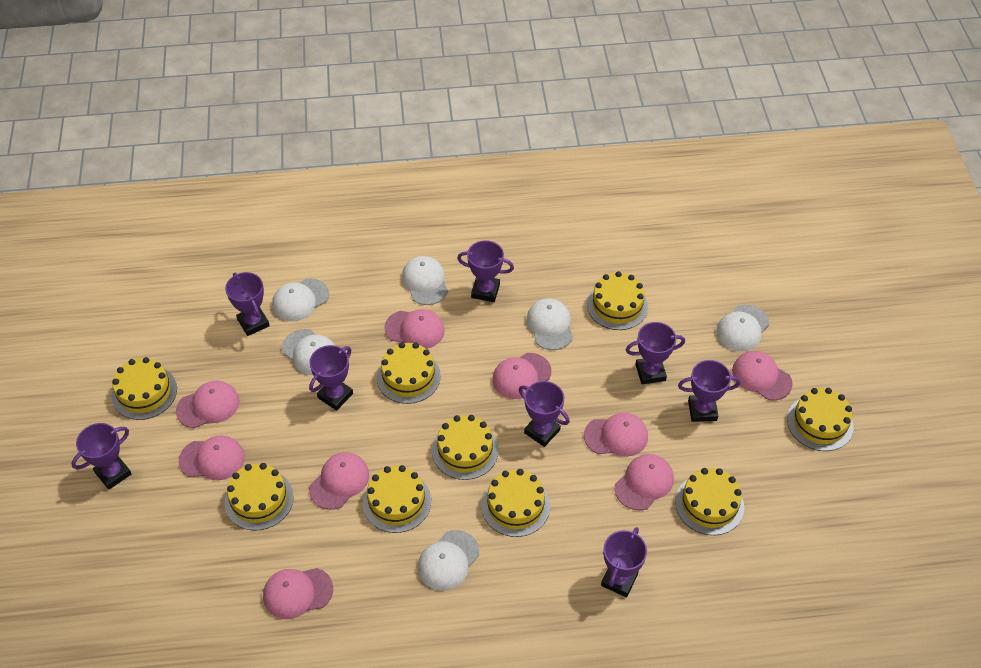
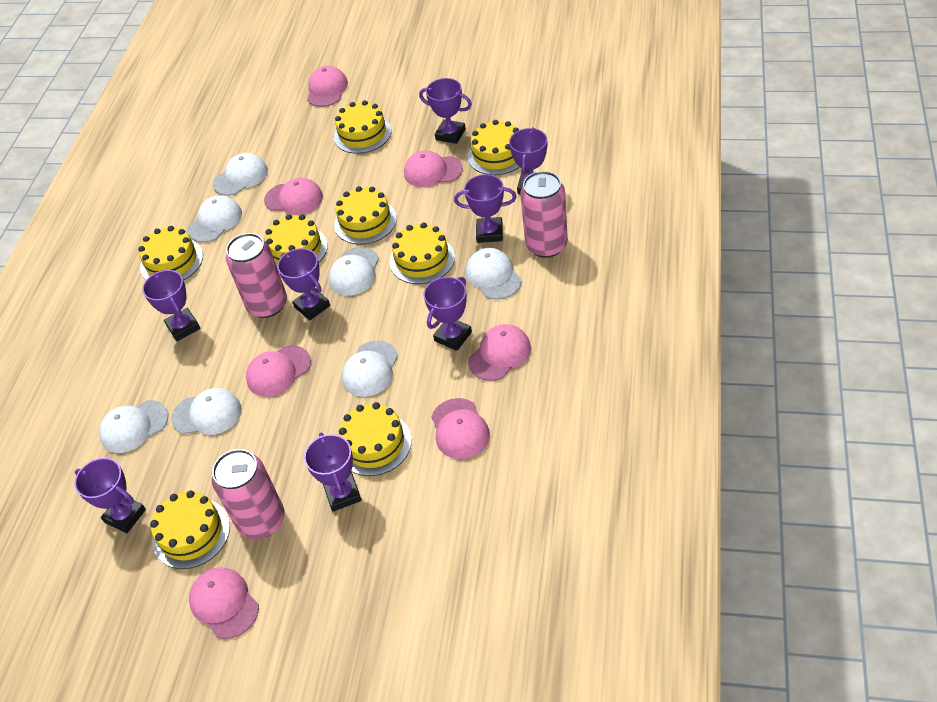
pink can: none = 0 -> [212,449,285,539] [226,233,287,318] [520,171,568,258] = 3
pink cap: [176,381,239,428] [179,435,245,480] [263,568,333,619] [309,452,369,510] [384,309,445,349] [492,353,551,399] [584,413,648,457] [615,454,674,510] [732,351,793,401] = 9 -> [189,567,259,639] [246,345,311,397] [264,177,323,215] [307,66,348,107] [404,150,463,187] [431,398,490,459] [468,324,531,381] = 7
white cap: [272,278,329,321] [282,329,335,375] [402,256,448,305] [418,530,479,591] [526,298,573,350] [716,305,769,351] = 6 -> [99,400,168,453] [172,388,242,435] [188,195,242,242] [213,153,268,196] [328,247,379,296] [342,341,398,397] [466,248,522,300] = 7
yellow cake: [112,357,177,420] [225,463,294,530] [363,465,431,533] [377,342,441,404] [432,415,499,480] [482,469,550,537] [587,271,648,330] [675,468,744,535] [787,388,853,451] = 9 -> [138,226,203,280] [150,490,230,569] [265,214,328,272] [334,100,392,154] [334,186,397,245] [339,402,412,476] [390,222,455,284] [467,120,519,175] = 8

